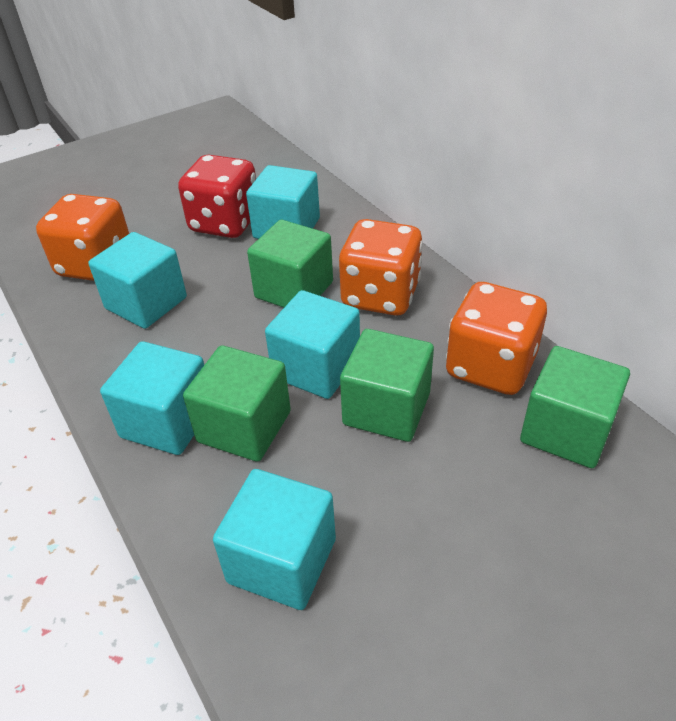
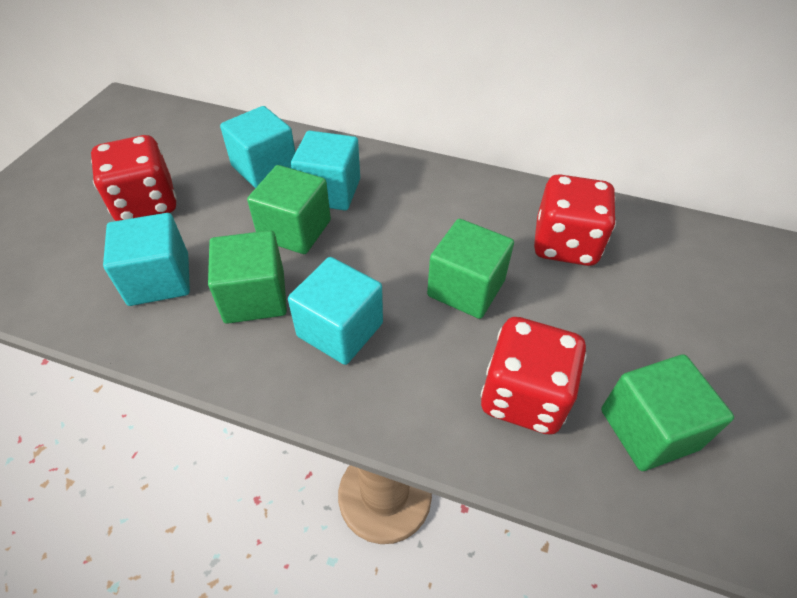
orange dice: [36,194,129,281] [339,219,423,315] [446,282,547,395] = 3 -> none = 0
red dice: [178,155,256,238] = 1 -> [91,135,177,221] [481,317,587,435] [534,174,616,266] = 3
turquoise cube: [88,232,187,329] [100,341,204,455] [213,469,336,610] [246,165,320,239] [265,290,360,399] = 5 -> [103,213,190,306] [220,106,295,188] [288,257,383,365] [291,131,360,210] = 4

